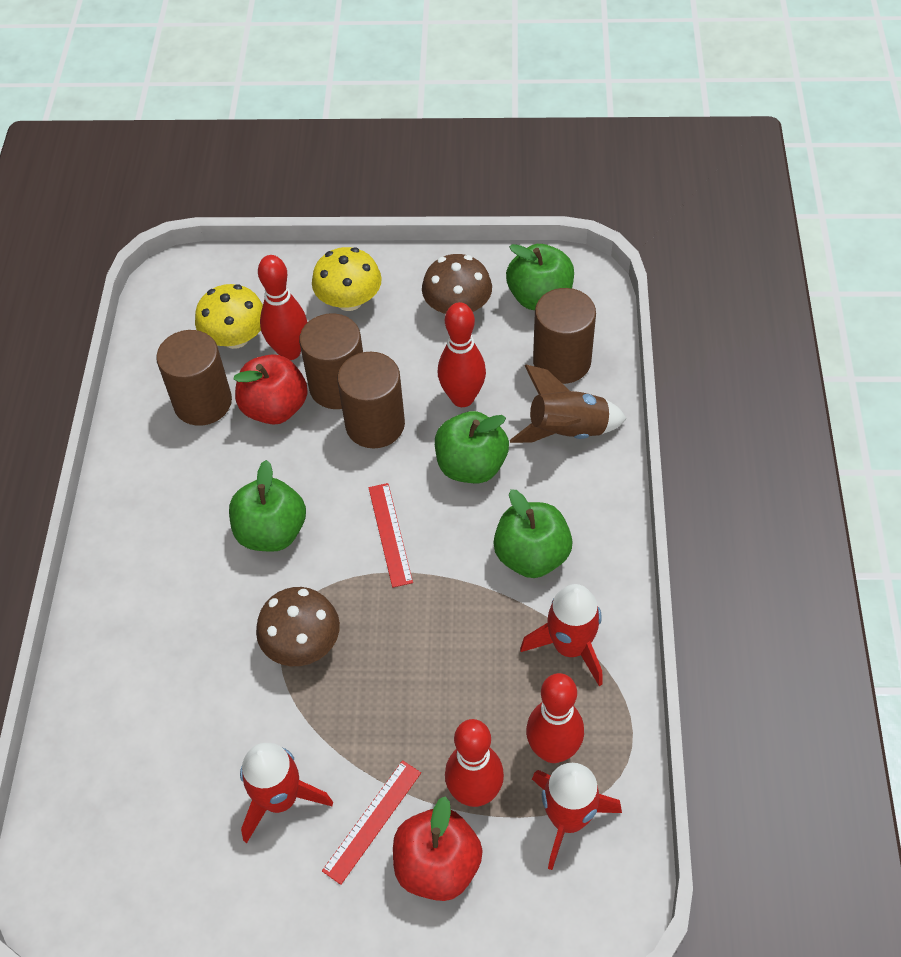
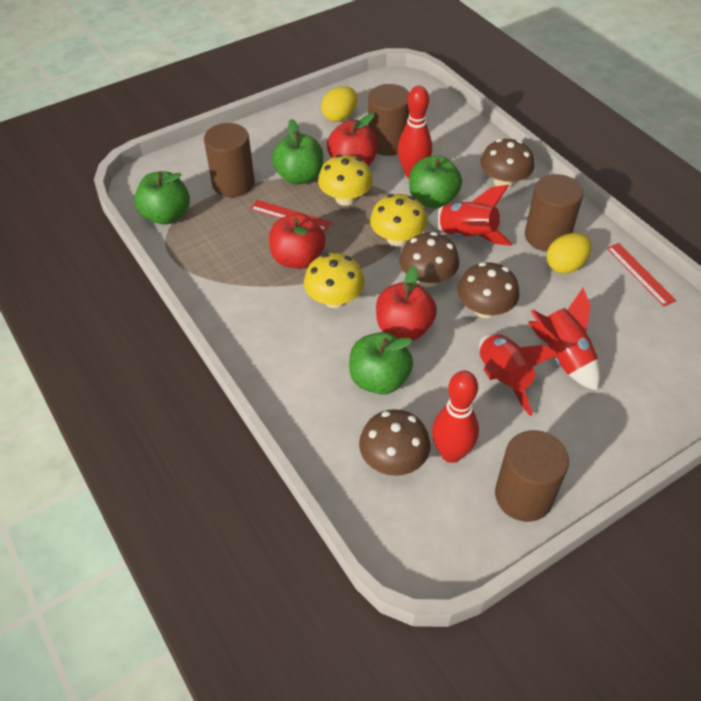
brown mushroom: [256,587,340,666] [422,254,492,314] = 2 -> [359,409,430,476] [400,232,459,287] [457,262,519,318] [480,139,534,189] = 4
brown rocket: [510,365,627,443] = 1 -> none = 0
red apple: [233,354,308,425] [393,796,483,901] = 2 -> [269,213,326,269] [327,113,378,166] [376,266,437,340] = 3
red bowling pin: [258,255,308,360] [438,302,486,407] [445,719,504,807] [526,673,584,763] = 4 -> [398,86,432,178] [432,371,479,463] = 2
yellow egg: none = 0 -> [321,86,358,122] [547,233,592,274] = 2
yellow mushroom: [195,284,263,349] [312,247,382,311] = 2 -> [304,253,365,308] [318,154,373,206] [370,194,427,246] = 3

